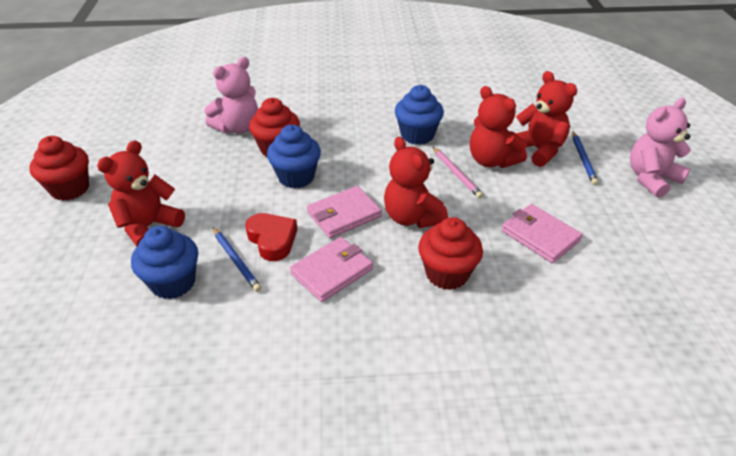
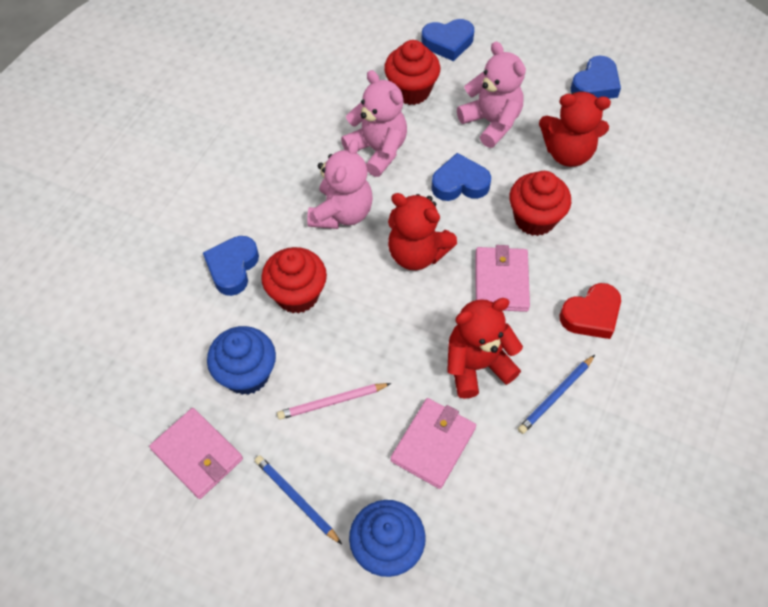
blue cupcake: [131,226,198,299] [267,125,321,189] [395,85,444,145] = 3 -> [207,326,276,395] [349,500,426,577] = 2
blue heart: none = 0 -> [203,236,259,296] [421,19,474,61] [431,153,491,201] [571,56,621,99] = 4
pink teddy bear: [204,57,258,134] [630,98,691,198] = 2 -> [307,139,373,229] [341,70,407,177] [457,41,526,148] = 3
red teddy bear: [97,140,185,246] [384,137,448,228] [470,86,527,168] [515,71,577,167] = 4 -> [388,193,457,270] [447,298,523,399] [539,91,611,167] = 3

